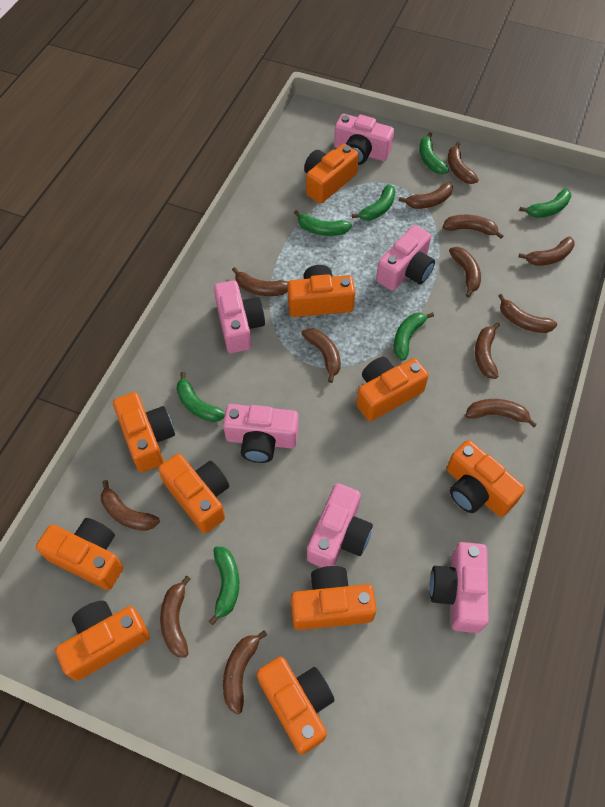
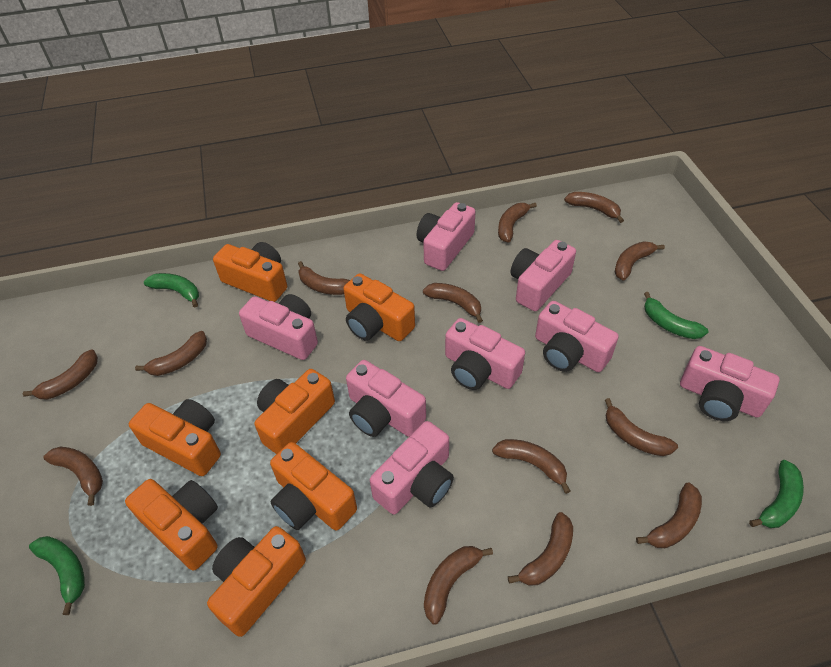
green banana: [176,372,225,422] [209,546,239,625] [294,210,352,236] [352,184,396,220] [394,312,434,361] [419,132,449,174] [519,189,571,218] = 7 -> [29,536,85,615] [144,273,199,307] [644,292,708,339] [749,460,804,528] = 4
orange camera: [36,518,123,590] [55,601,150,681] [113,392,175,472] [158,454,229,533] [257,657,334,755] [287,265,355,317] [291,566,377,630] [304,144,359,203] [356,357,429,421] [447,440,525,517] = 10 -> [125,479,218,570] [129,399,221,476] [207,526,306,637] [213,242,287,302] [254,369,335,454] [270,442,357,531] [343,273,415,341] = 7
pink camera: [214,280,265,353] [223,404,299,463] [307,483,373,567] [334,114,394,165] [376,225,435,291] [429,542,489,633] = 6 -> [239,294,318,360] [346,360,426,437] [370,421,454,515] [417,202,476,271] [445,318,525,390] [511,240,576,311] [535,301,619,372] [680,346,780,421] = 8

